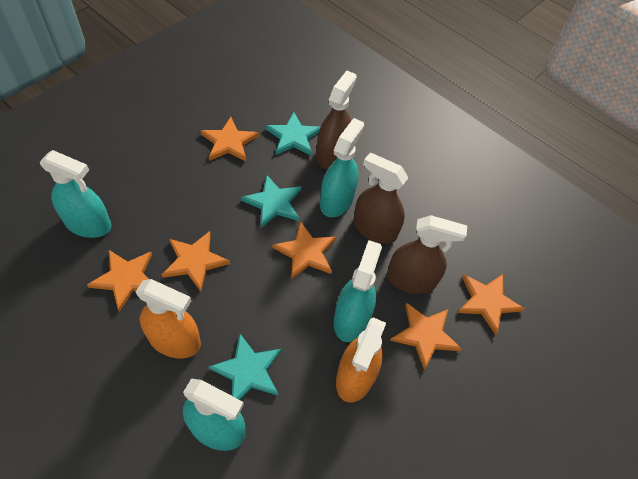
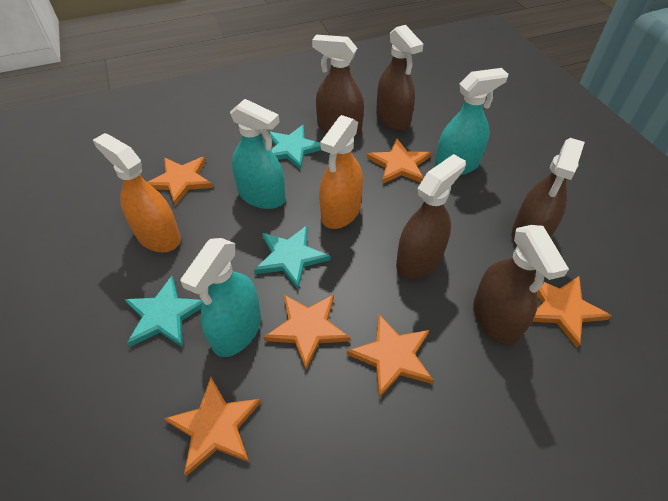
brown spray bottle: [316,71,357,169] [353,153,408,244] [387,215,467,294] = 3 -> [312,35,364,136] [376,25,424,131] [396,154,466,279] [473,225,569,345] [512,138,585,247] = 5
turquoise spray bottle: [40,150,111,238] [183,378,245,451] [320,118,364,217] [334,240,382,342] = 4 -> [180,238,261,357] [230,99,285,209] [435,68,509,175] = 3

